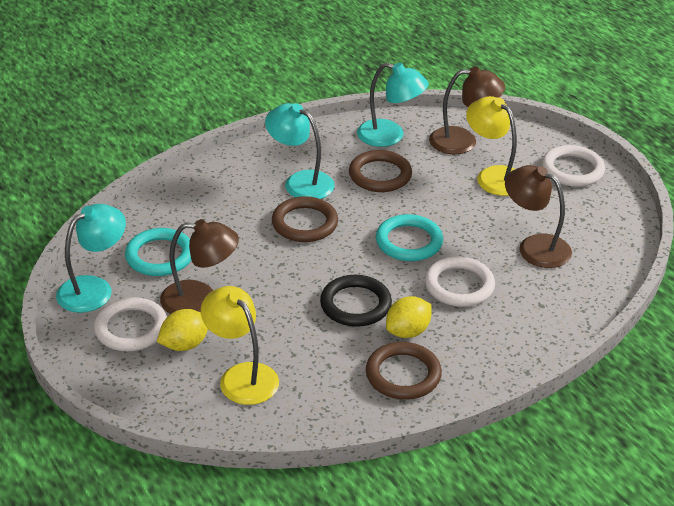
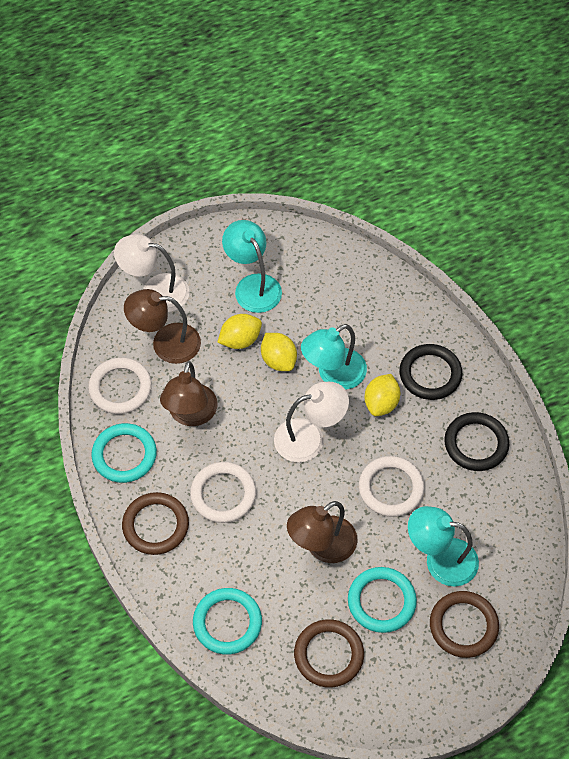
black ring: [320,275,392,327] = 1 -> [399,344,462,400] [444,412,509,471] = 2
turquoise ring: [125,228,191,276] [376,214,443,261] = 2 -> [91,423,157,483] [193,588,262,655] [348,567,417,633] = 3
white lamp: none = 0 -> [114,234,189,312] [274,382,349,462] = 2
yellow lamp: [201,286,279,405] [466,96,517,196] = 2 -> none = 0
yellow lemon: [157,309,208,351] [386,296,432,338] = 2 -> [217,314,262,349] [261,333,297,371] [365,374,400,416] = 3

